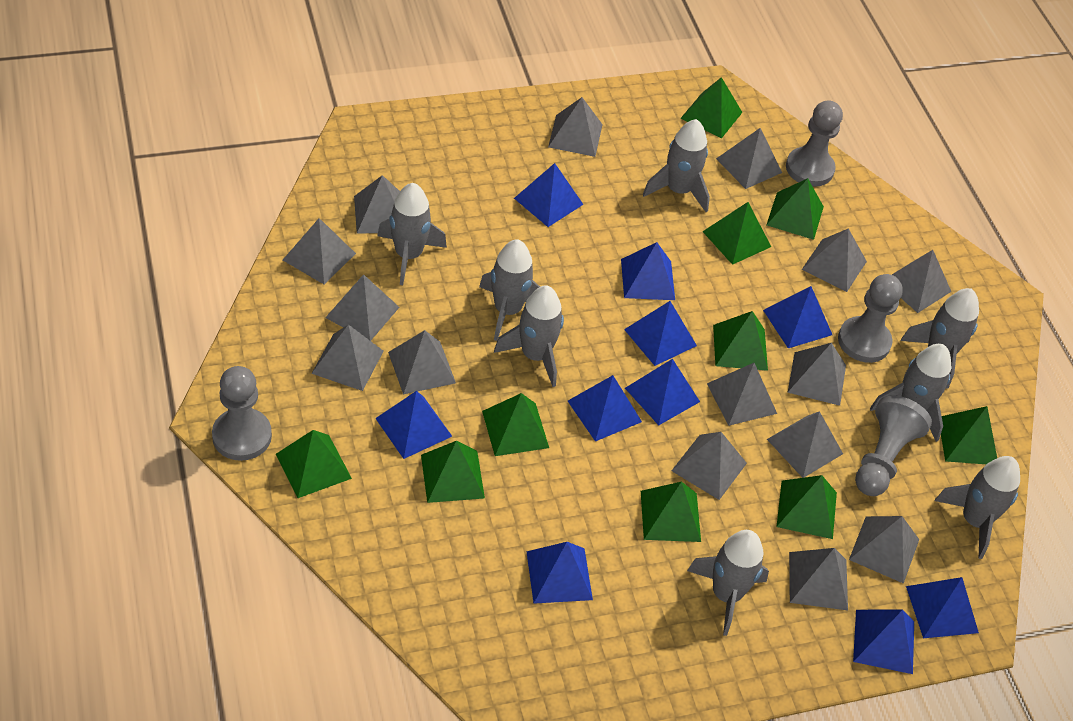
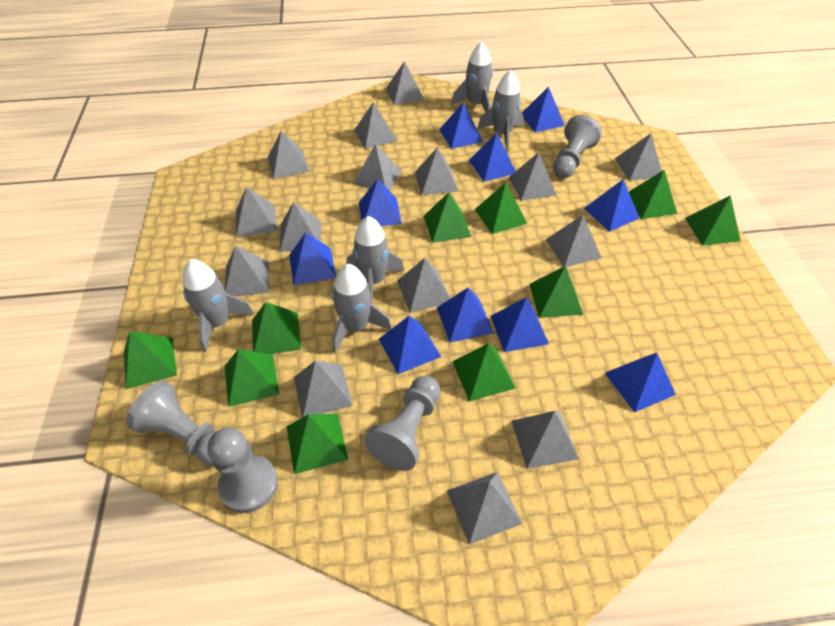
grey rocket: [377,183,447,285] [479,239,540,341] [494,285,564,387] [643,119,710,212] [687,530,769,636] [870,344,951,442] [900,288,979,389] [935,456,1020,559] = 8 -> [182,259,254,352] [332,264,392,353] [346,216,404,303] [451,41,493,112] [477,70,523,151] = 5

